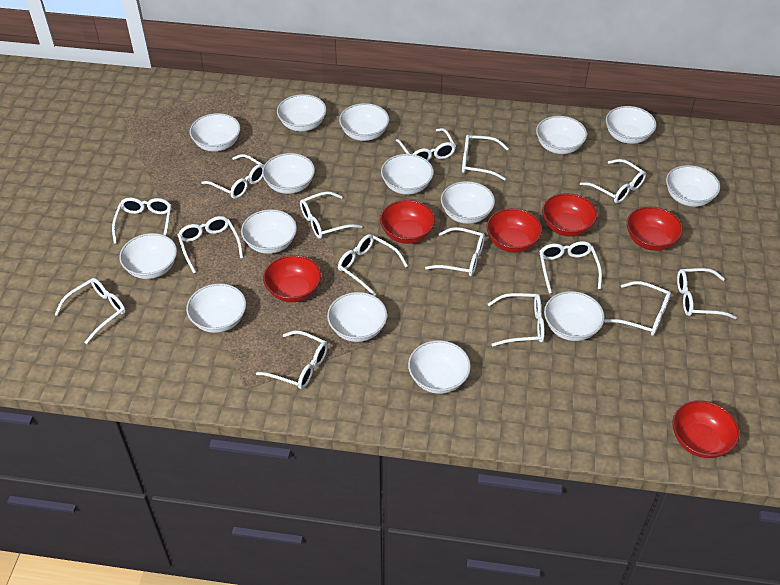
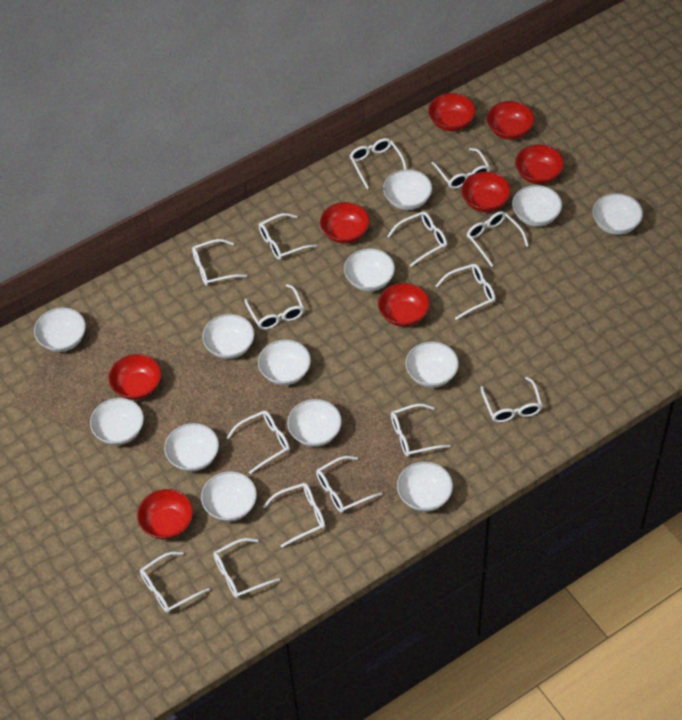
red bowl: [263,255,321,302] [380,200,435,244] [487,208,542,253] [542,193,597,237] [627,207,683,251] [673,400,740,458] = 6 -> [108,354,162,400] [137,489,193,539] [320,202,370,244] [378,283,430,327] [428,93,476,131] [461,171,511,212] [487,101,535,140] [515,144,564,184] = 8
white bowl: [119,233,177,279] [186,284,246,333] [189,113,240,152] [241,209,297,254] [262,153,315,194] [277,94,327,132] [327,292,387,342] [339,103,389,141] [381,154,434,195] [408,340,471,394] [441,181,495,224] [536,116,587,154] [544,291,605,341] [606,106,657,144] [666,165,720,207] = 15 -> [34,308,86,352] [90,398,144,445] [164,423,219,472] [201,471,257,521] [202,314,255,359] [258,340,311,385] [287,399,342,447] [344,248,395,291] [383,169,432,210] [397,462,453,512] [405,342,459,388] [512,185,562,226] [593,193,643,235] = 13

